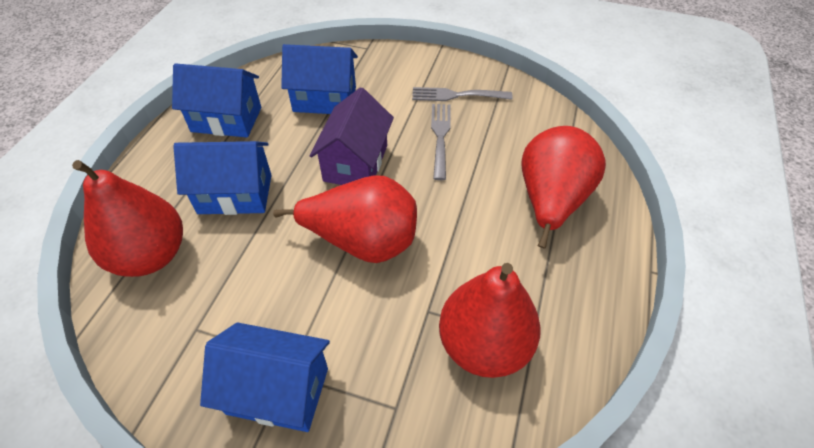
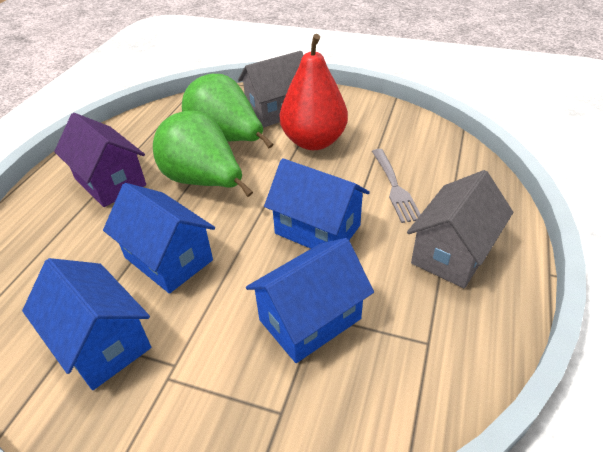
green pear: none = 0 -> [153,111,253,197] [182,74,274,149] = 2
grey fork: [412,87,512,101] [431,104,451,180] = 2 -> [372,149,421,223] = 1
grey house: none = 0 -> [238,51,304,128] [407,170,513,288] = 2
red pear: [72,160,183,277] [273,175,417,263] [439,263,541,378] [521,126,606,248] = 4 -> [280,34,348,150] = 1

